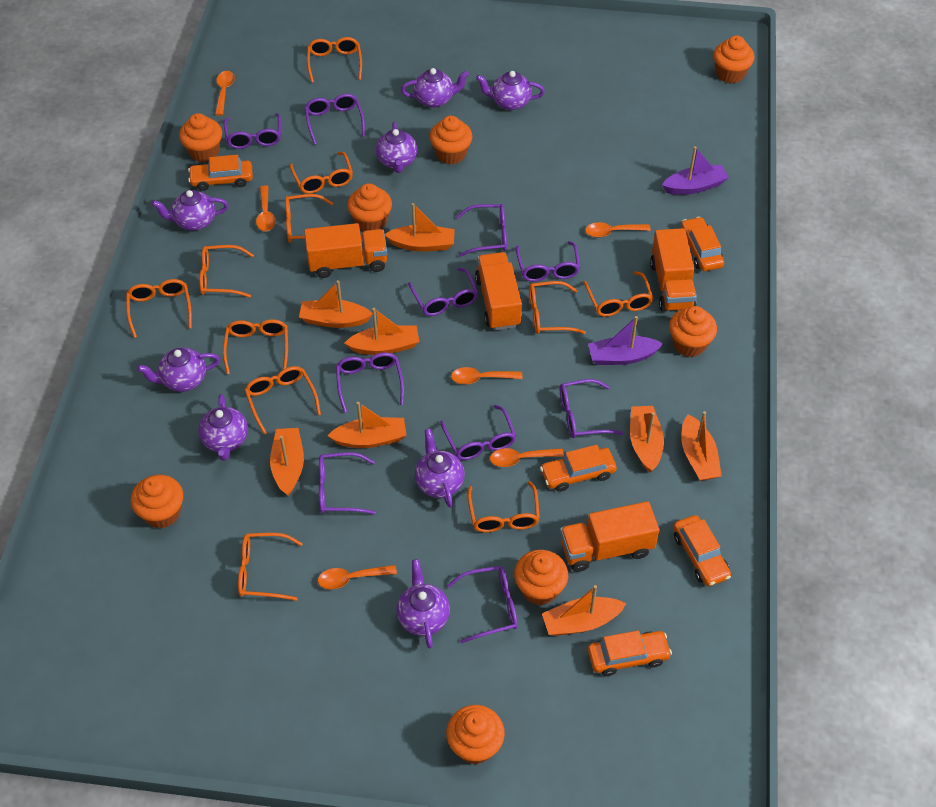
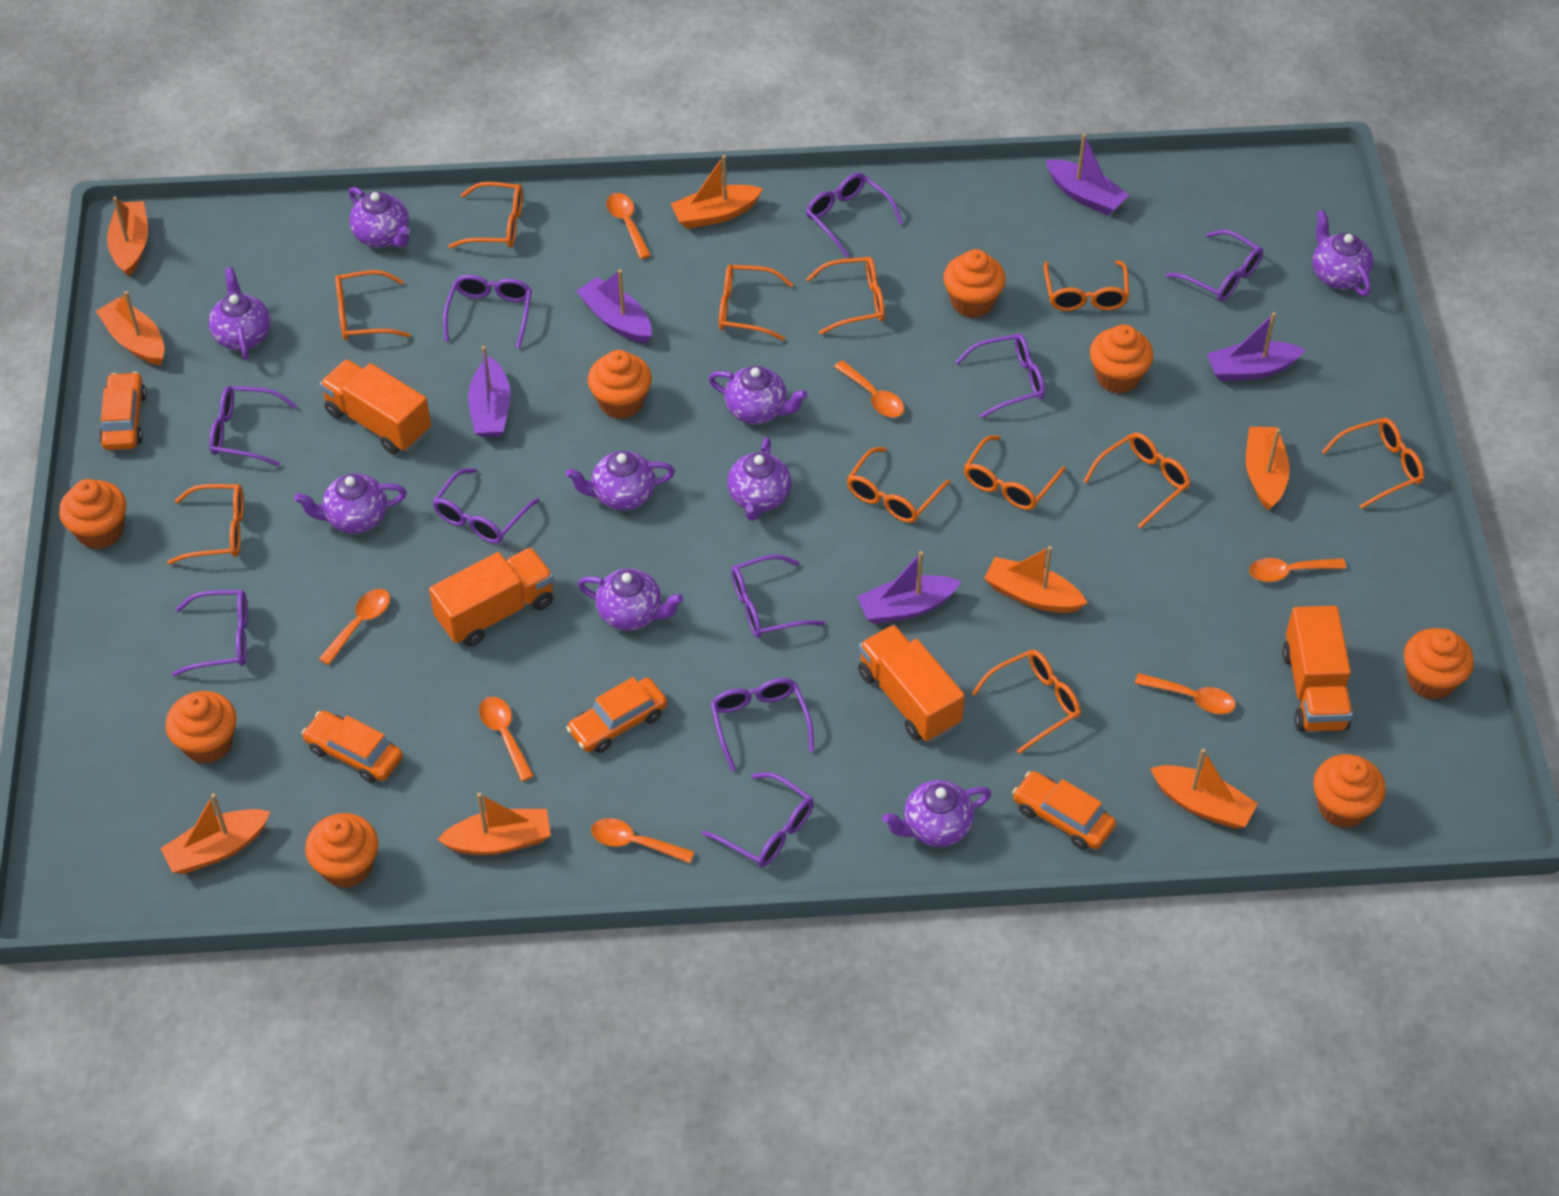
orange car: [188,155,253,191] [540,445,617,492] [588,631,672,676] [673,515,731,586] [681,217,724,271] = 5 -> [99,372,146,450] [302,711,403,783] [566,677,667,753] [1012,771,1116,850] = 4
orange spoon: [215,71,235,116] [256,185,276,231] [318,565,397,589] [451,367,523,384] [490,448,564,467] [585,222,651,237] = 6 -> [319,589,390,665] [479,697,534,781] [591,818,694,863] [606,193,651,259] [834,360,904,417] [1134,673,1236,714] [1249,558,1346,582] = 7
purple boat: [588,316,663,365] [662,146,729,195] = 2 -> [468,346,511,438] [576,269,652,344] [857,551,961,624] [1046,134,1129,215] [1207,312,1306,381] = 5
purple teapot: [137,347,220,392] [152,190,229,231] [198,394,248,461] [376,122,418,173] [397,559,450,649] [401,68,469,108] [415,428,465,508] [476,71,545,110] = 8 -> [209,267,271,360] [294,474,407,534] [349,187,410,247] [566,451,675,511] [578,569,683,631] [708,366,808,424] [727,437,791,521] [883,780,991,847] [1312,210,1373,296] = 9

